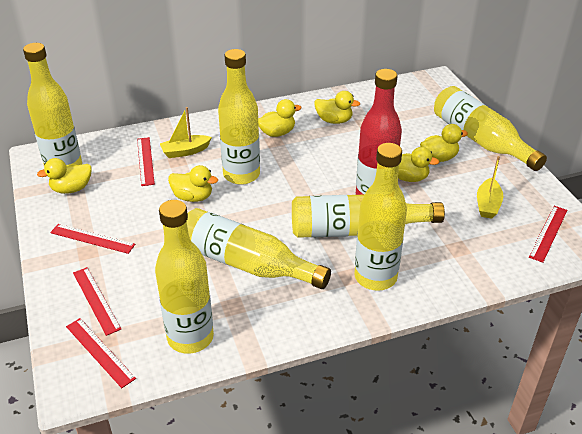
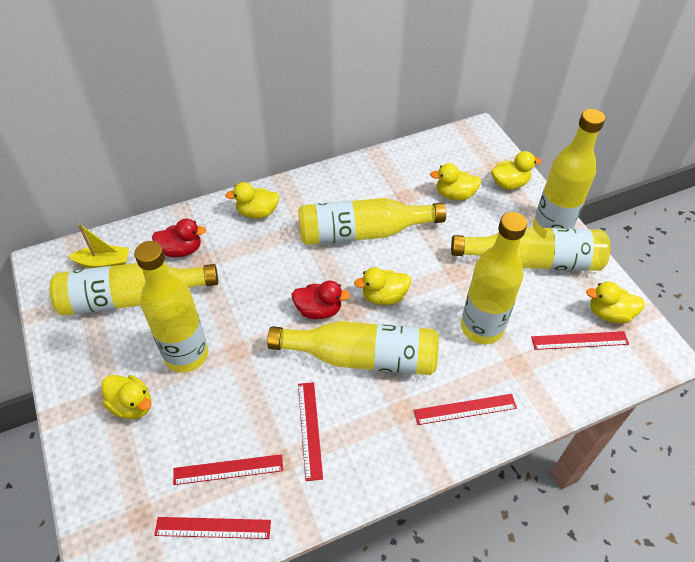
red bottle: [356,69,402,195] = 1 -> none = 0
red duck: none = 0 -> [152,219,207,257] [292,281,350,319] = 2
yellow boat: [160,107,212,158] [477,156,503,219] = 2 -> [69,224,129,268] = 1

